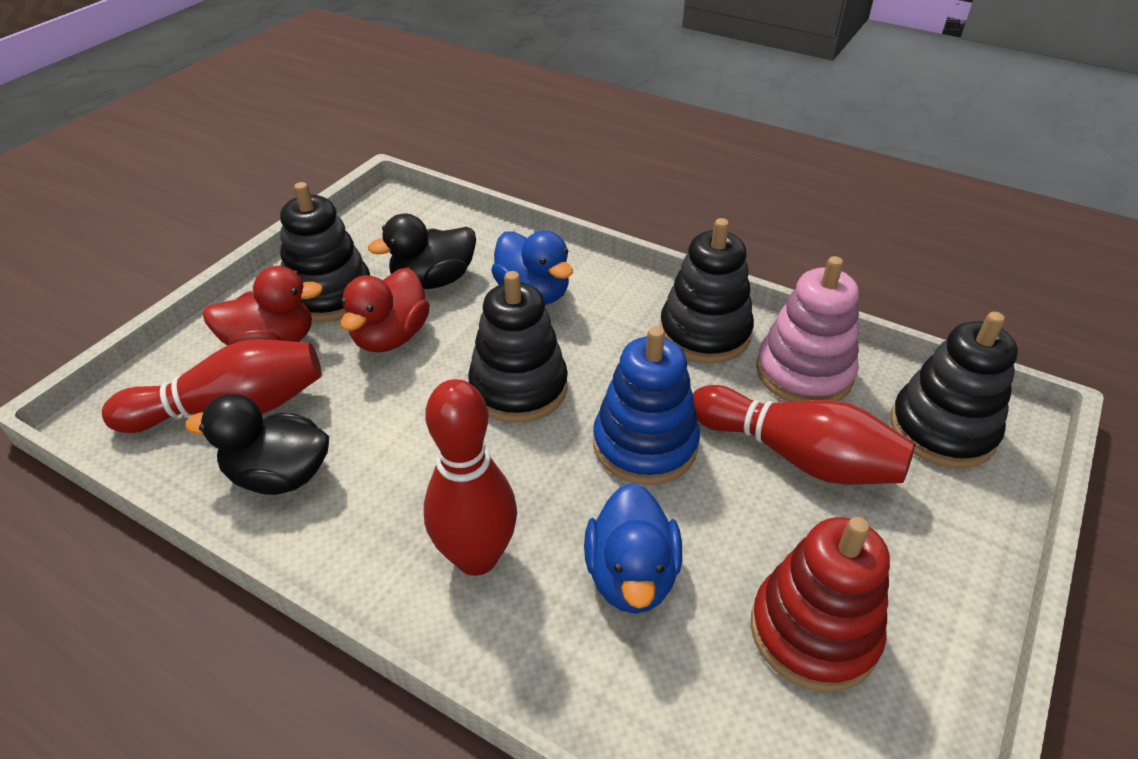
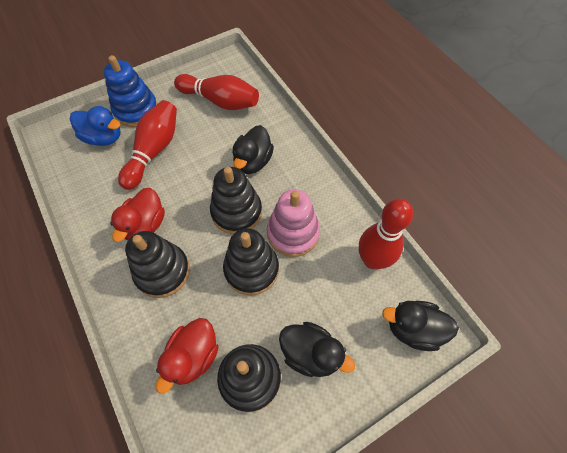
black duck: [185,394,329,495] [368,214,476,289] = 2 -> [232,125,274,174] [279,322,355,377] [382,301,459,351] = 3
blue duck: [491,230,573,305] [584,483,682,614] = 2 -> [70,106,121,146] = 1
red stacking toy: [751,517,890,692] = 1 -> none = 0

